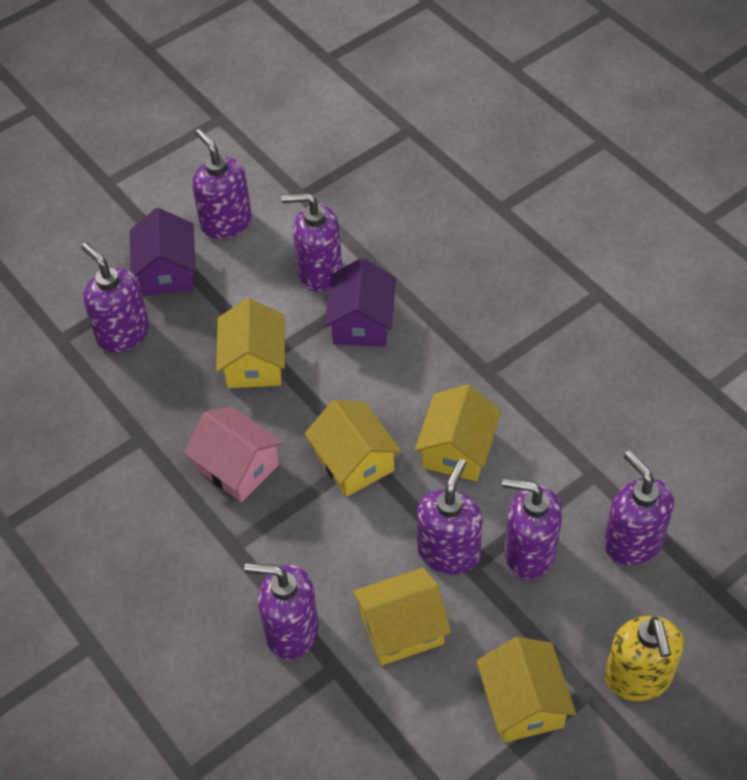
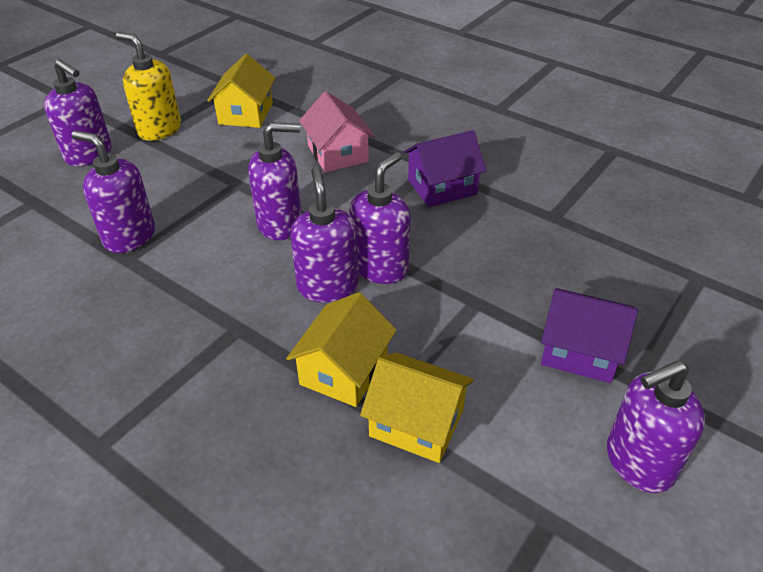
purple soap dispenser: [81,243,149,353] [192,129,252,239] [244,563,319,660] [282,193,342,292] [417,459,482,575] [502,478,562,579] [604,450,674,565] = 7 -> [44,59,112,166] [71,130,155,253] [248,122,302,240] [291,166,359,302] [349,152,411,284] [607,360,705,493] = 6
yellow house: [216,298,285,388] [304,400,401,497] [353,568,451,666] [415,384,502,481] [476,637,576,743] = 5 -> [207,54,275,128] [286,292,397,407] [360,352,474,463] = 3

